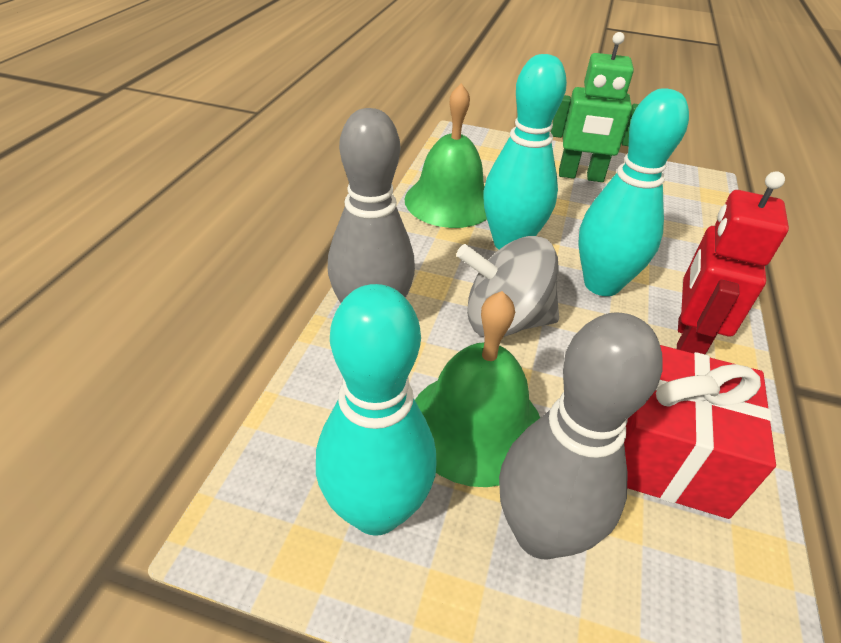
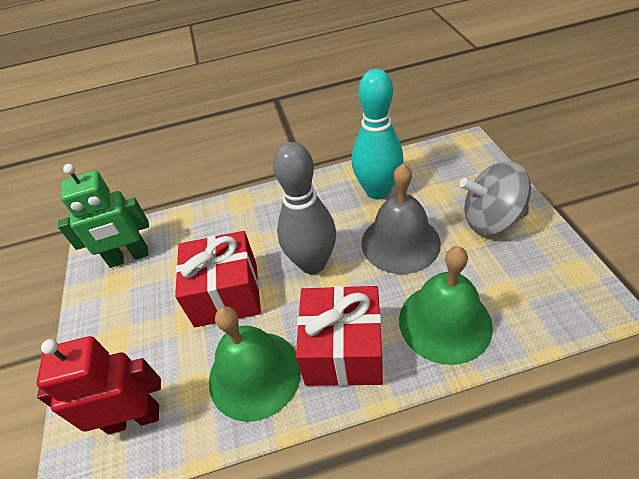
grey bell: none = 0 -> [362,164,441,274] = 1
grey bowling pin: [328,108,415,303] [499,312,662,560] = 2 -> [273,142,336,274] = 1
red gift: [624,345,776,519] = 1 -> [175,231,261,327] [296,286,383,386] = 2
turquoise bowling pin: [316,284,436,536] [483,54,567,250] [579,89,689,296] = 3 -> [351,69,404,199] = 1

